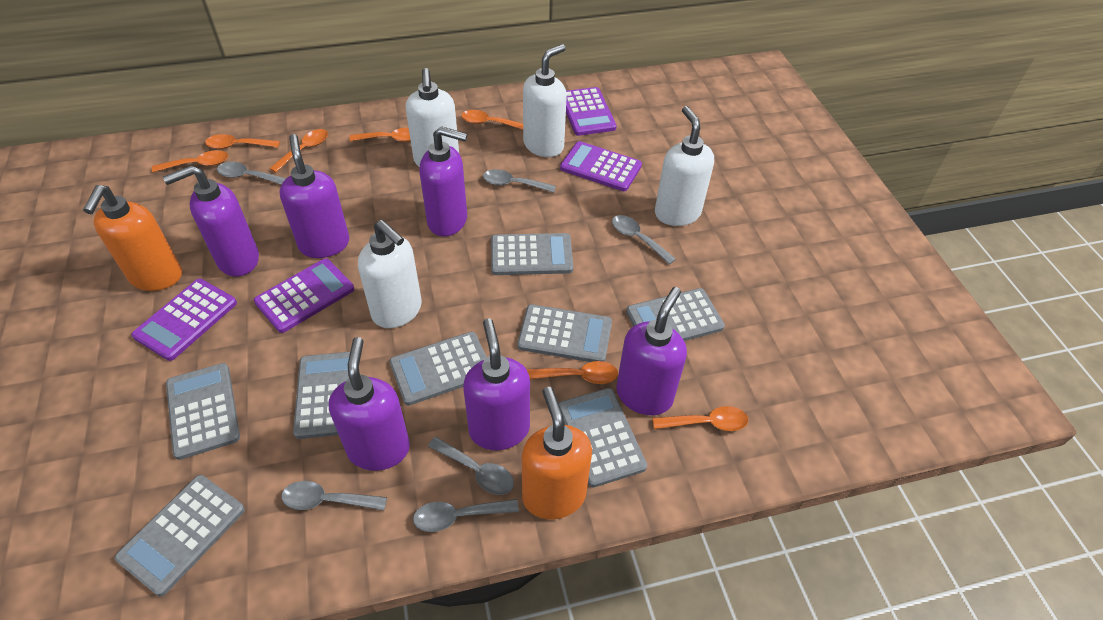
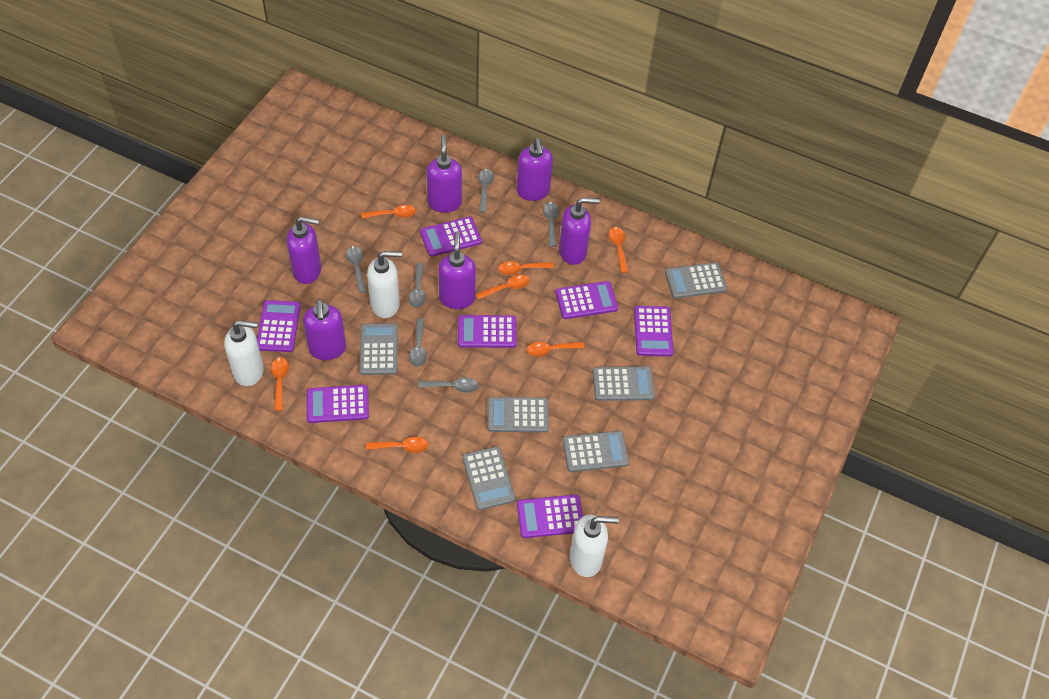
grey calculator: [115,475,245,596] [166,363,240,460] [293,352,350,439] [390,332,487,406] [491,233,573,275] [517,304,612,362] [559,388,647,487] [626,288,725,341] = 8 -> [360,323,398,375] [462,446,515,510] [487,397,549,433] [563,431,629,472] [593,366,655,401] [665,262,727,299] = 6
orange soap dispenser: [83,185,182,291] [522,387,592,519] = 2 -> none = 0
purple calculator: [131,279,237,361] [254,258,354,333] [560,141,642,191] [566,87,617,136] = 4 -> [257,300,301,352] [307,385,369,423] [420,217,482,257] [458,315,517,348] [517,495,583,538] [556,281,618,319] [634,306,673,357] = 7
white soap dispenser: [358,220,422,328] [406,68,459,167] [523,44,567,157] [655,106,714,226] = 4 -> [224,320,264,387] [367,251,402,318] [570,515,619,577] = 3

